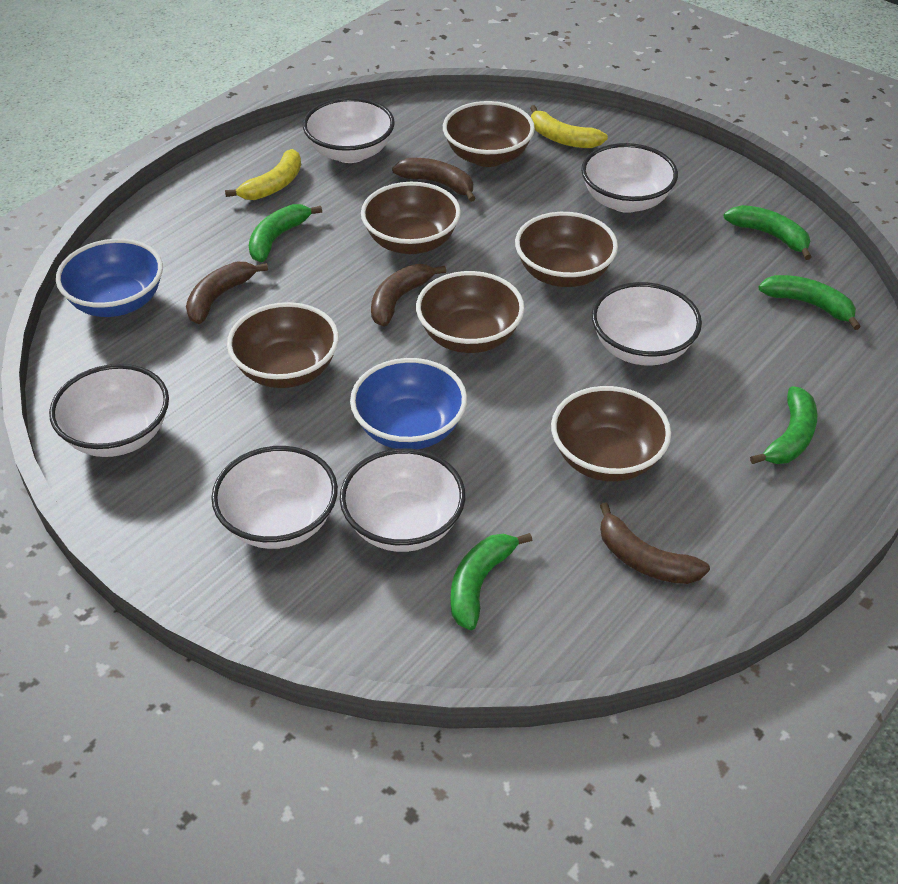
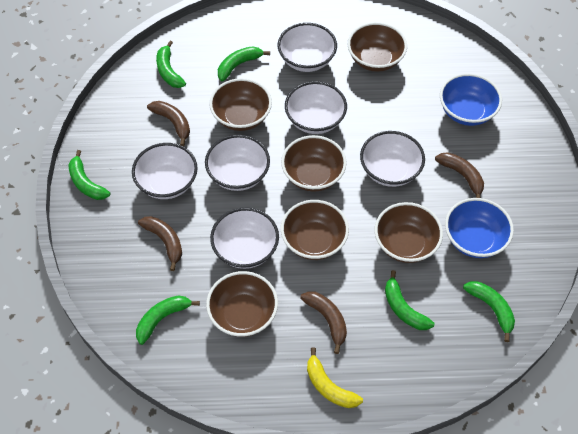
green banana: [249,204,322,262] [451,533,532,630] [724,205,811,260] [750,386,817,464] [758,275,861,330] = 5 -> [69,150,110,200] [136,295,200,345] [156,41,186,88] [218,46,270,81] [385,270,435,330] [463,281,515,342] = 6
yellow banana: [225,149,301,200] [530,105,608,148] = 2 -> [307,347,363,408] = 1

